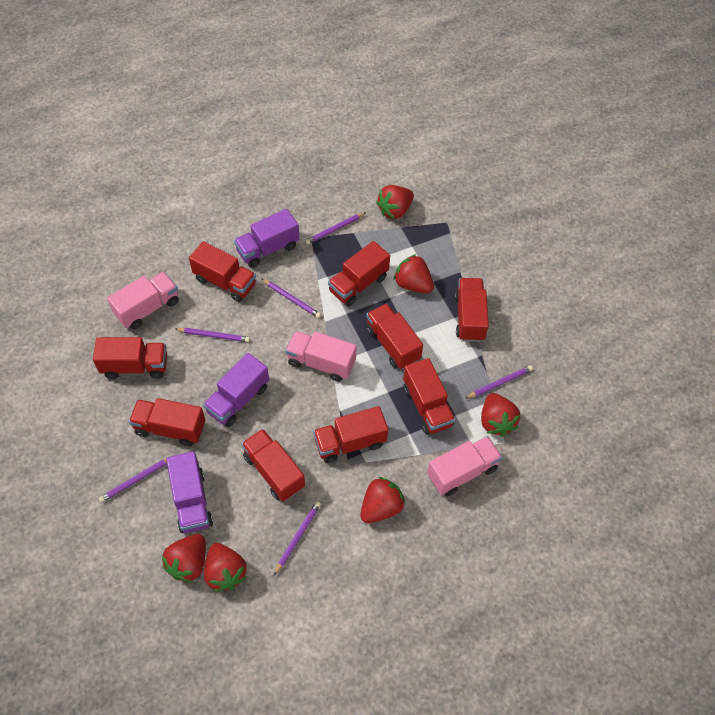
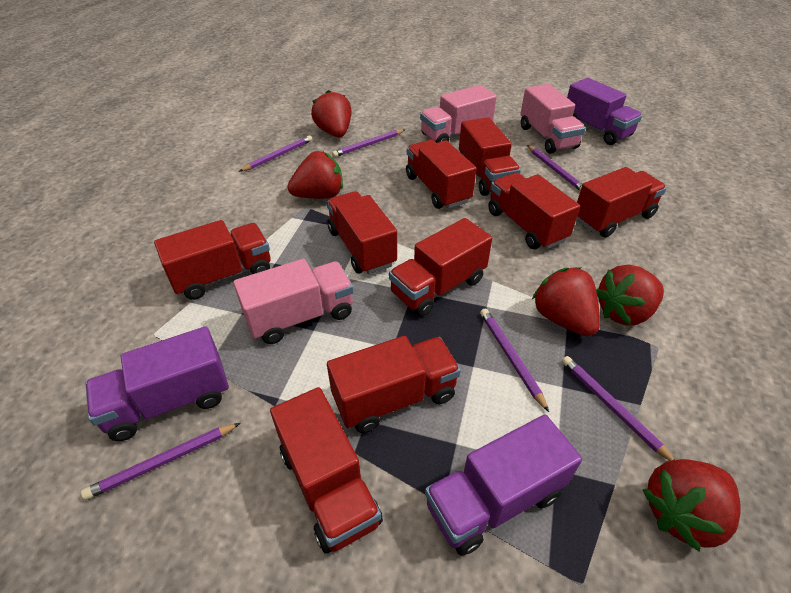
red strawberry: [162,534,206,583] [204,543,247,592] [360,477,406,523] [376,185,414,219] [394,254,434,294] [481,393,520,436] = 6 -> [287,151,343,199] [311,90,352,137] [532,267,600,336] [596,264,664,325] [643,459,741,552] = 5

